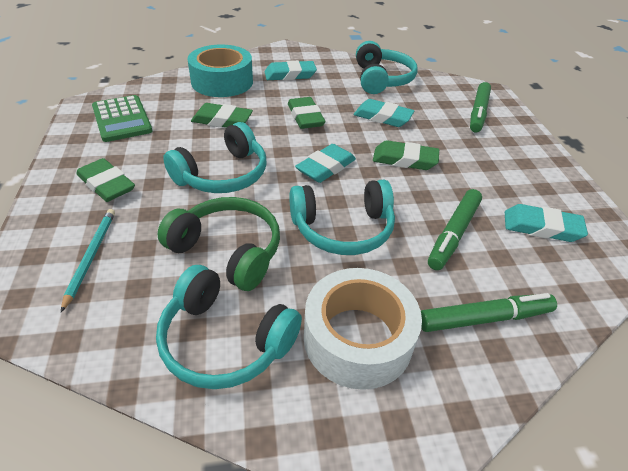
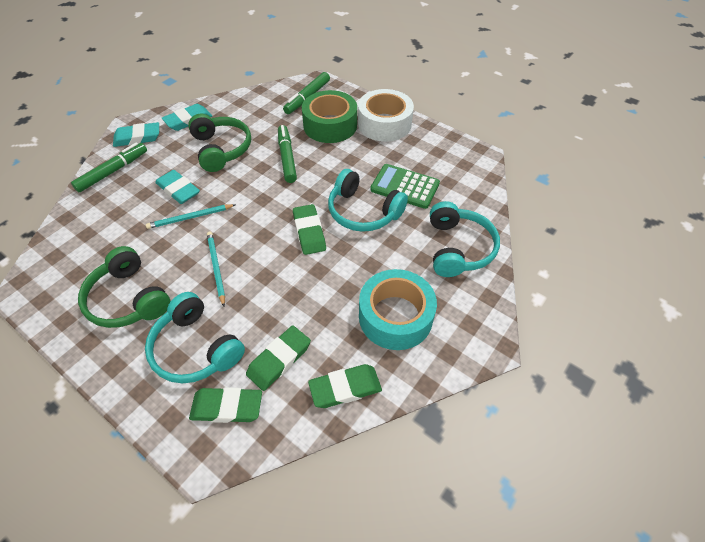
green headphones: [157,197,280,291] = 1 -> [78,246,171,328] [188,114,251,172] = 2
green tape: none = 0 -> [302,90,357,143] = 1
turquoise eraser: [264,60,317,80] [295,144,356,183] [354,99,414,127] [505,204,588,242] = 4 -> [113,122,159,147] [155,170,200,204] [162,104,212,131] = 3
turquoise headphones: [156,265,302,389] [163,122,266,193] [289,180,395,255] [356,41,418,94] = 4 -> [145,292,245,383] [328,169,408,232] [430,201,500,277] = 3
turquoise pencil: [61,209,115,312] = 1 -> [146,204,235,229] [207,232,225,307] = 2

